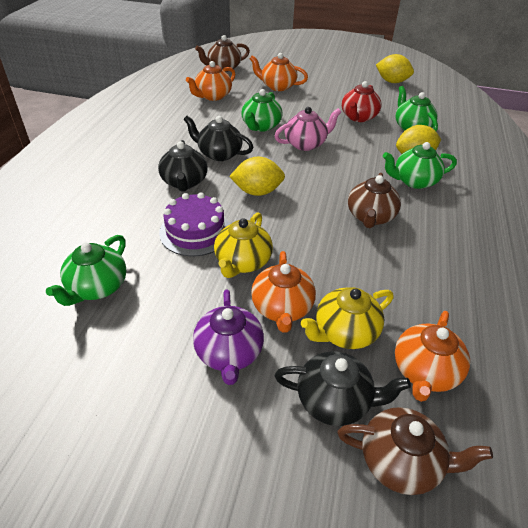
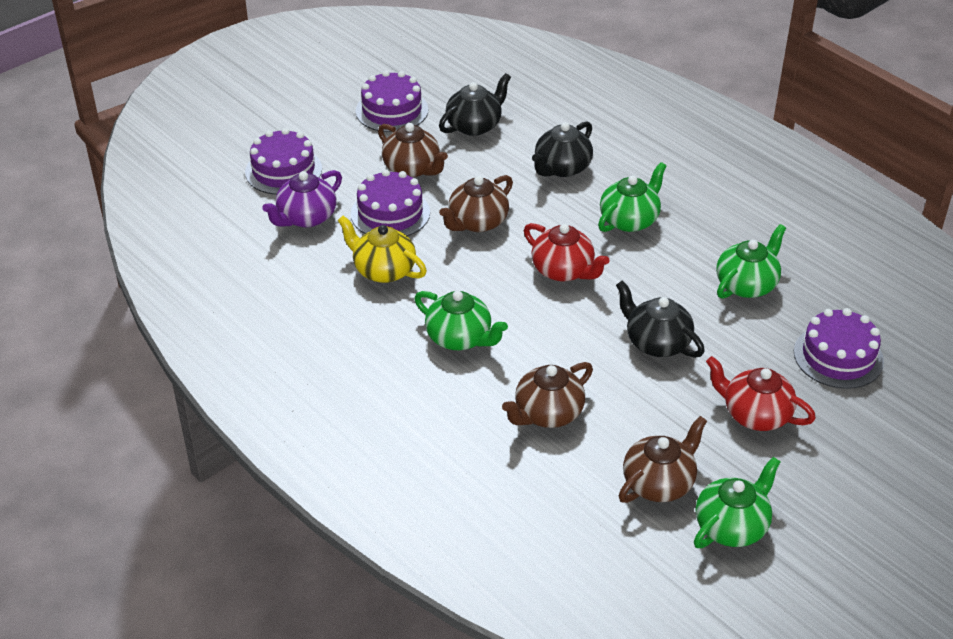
brown teapot: [195,35,250,72] [338,407,493,495] [348,173,401,228] = 3 -> [378,123,448,177] [439,175,513,232] [502,362,593,428] [618,416,707,503] = 4
orange teapot: [186,61,236,101] [250,53,308,91] [251,251,316,333] [395,311,470,402] = 4 -> none = 0
pink teapot: [275,107,341,151] = 1 -> none = 0
purple cake: [159,192,230,256] = 1 -> [245,128,322,195] [351,169,430,236] [356,70,428,132] [794,308,884,389] = 4
red teapot: [342,81,382,122] = 1 -> [524,223,610,282] [706,356,816,431] = 2
yellow lemon: [229,157,285,196] [376,54,414,83] [396,125,441,154] = 3 -> none = 0
yellow teapot: [214,212,273,278] [301,287,394,349] = 2 -> [338,216,427,283] = 1

